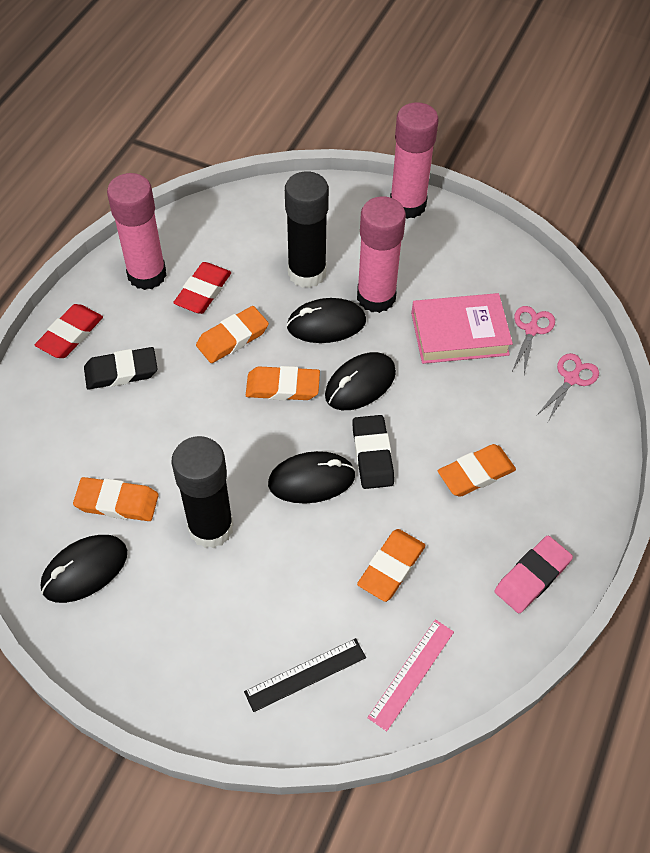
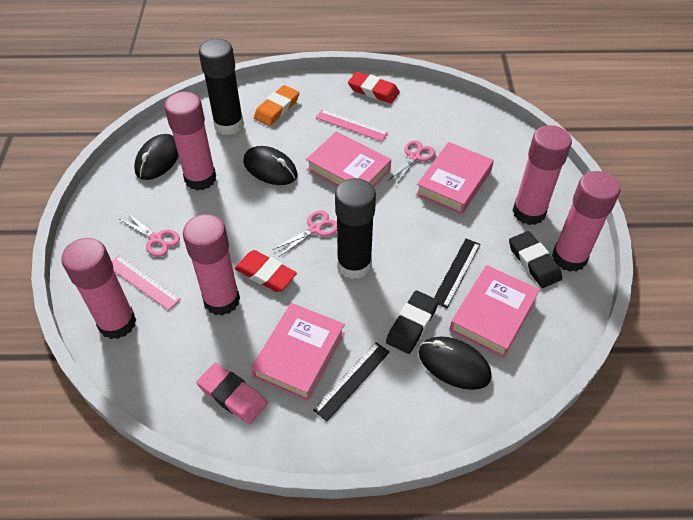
black mouse: [41,535,127,603] [268,451,355,504] [287,298,366,343] [325,352,396,410] = 4 -> [134,134,179,180] [243,146,298,185] [419,336,492,390] = 3
black ruler: [244,638,366,712] = 1 -> [313,342,390,421] [434,239,480,308] = 2
orange eraser: [73,477,159,521] [196,306,269,363] [246,366,320,400] [357,529,425,602] [438,444,516,497] = 5 -> [254,85,299,126] = 1
pink book: [411,293,513,364] = 1 -> [251,303,345,401] [306,132,391,188] [416,142,494,215] [449,265,540,358] = 4
pink glue stick: [107,173,167,290] [357,196,406,313] [390,102,439,219] = 3 -> [61,238,136,339] [164,92,216,190] [183,214,240,316] [513,125,572,225] [552,171,620,272] = 5
pink ruler: [367,620,454,731] = 1 -> [112,255,181,310] [315,110,388,142] = 2
pink scissors: [512,306,555,374] [537,353,599,422] = 2 -> [120,212,180,257] [273,211,337,256] [388,140,435,185] = 3

